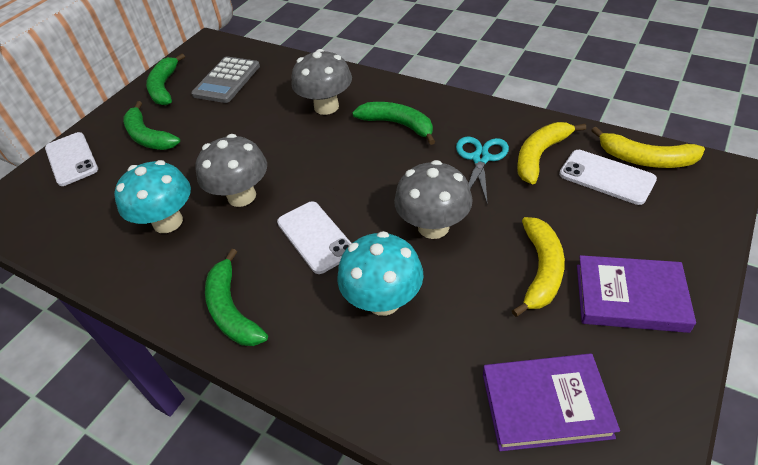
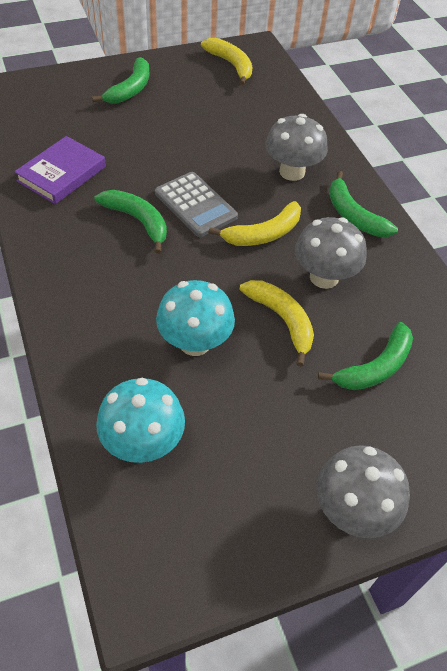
purple book: [483,353,620,451] [577,255,696,333] = 2 -> [14,136,106,204] = 1
turquoise scissors: [456,137,509,205] = 1 -> none = 0
white phone: [45,132,98,186] [277,202,351,274] [559,150,657,205] = 3 -> none = 0

